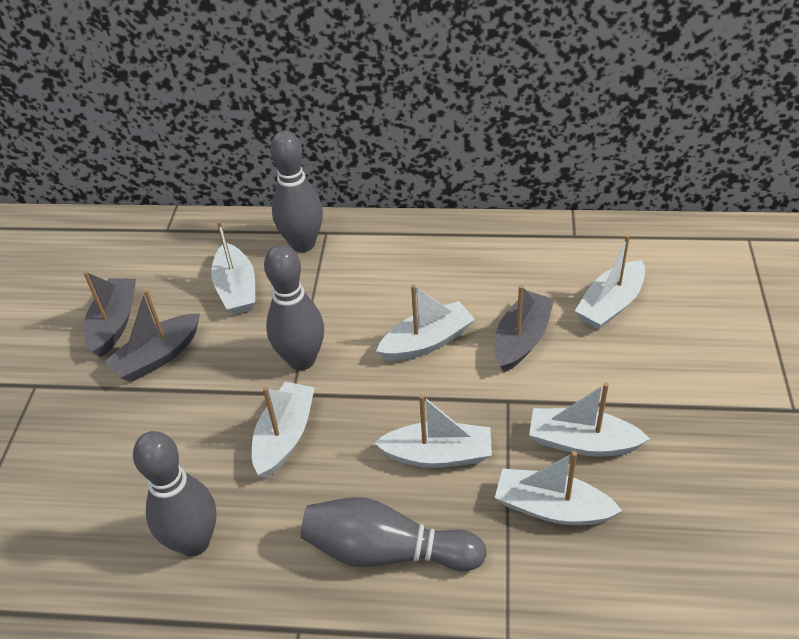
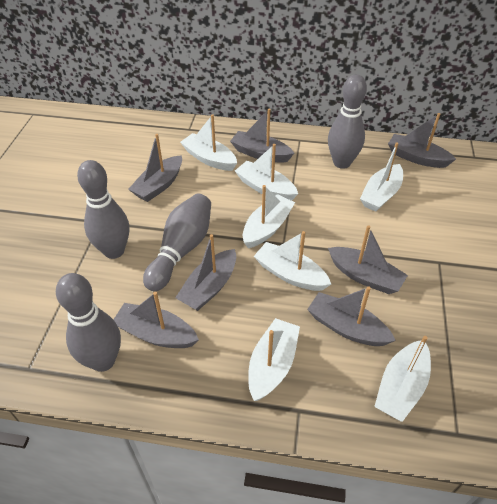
grey boat: [84,271,136,357] [104,290,200,382] [495,285,554,372] = 3 -> [113,292,199,348] [128,134,182,202] [175,234,236,311] [230,109,294,163] [307,286,396,346] [328,225,408,294] [388,113,456,168] = 7

